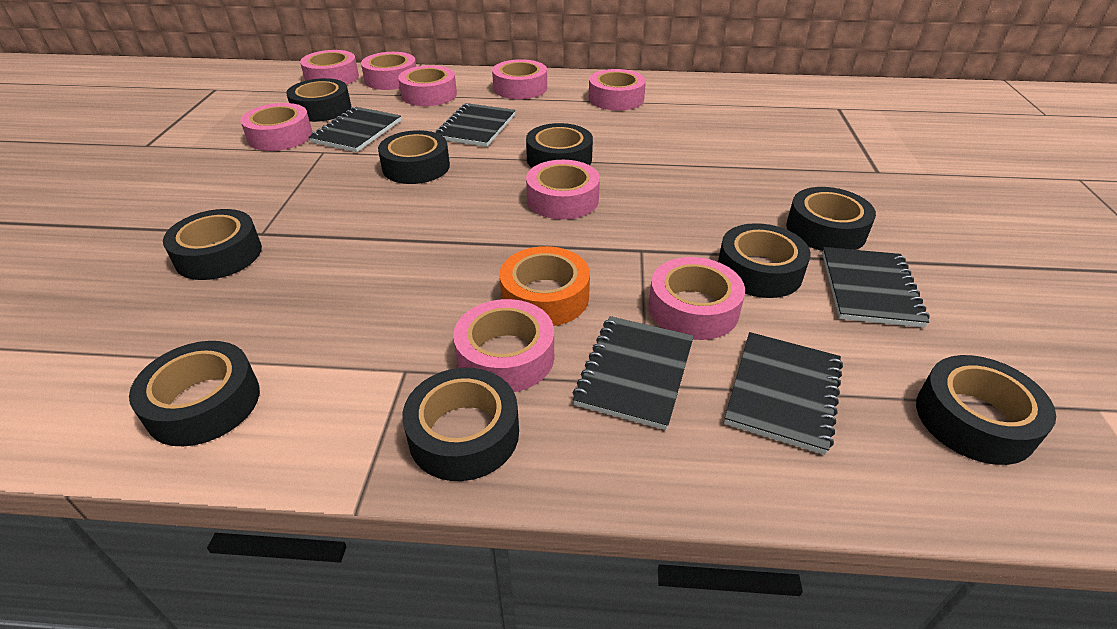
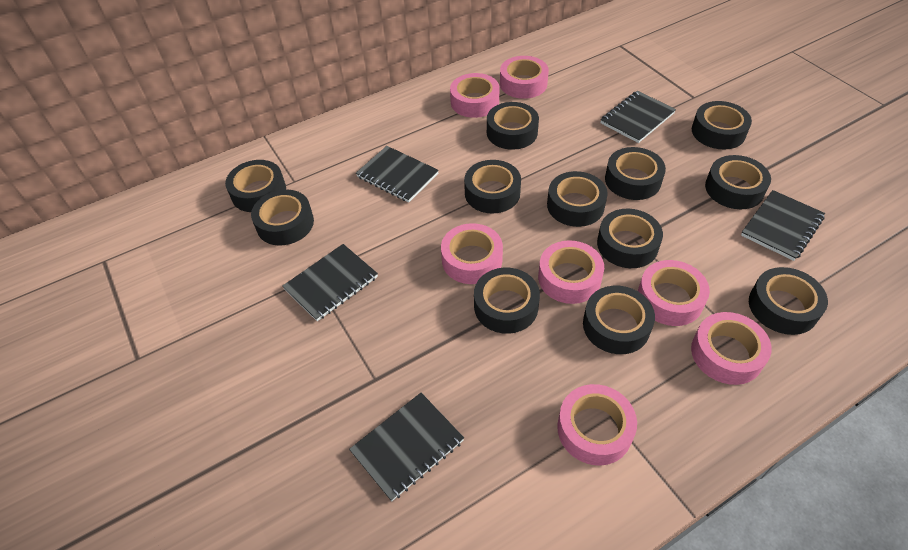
black tape: [129,341,260,446] [163,209,262,280] [286,78,351,122] [378,130,450,184] [402,368,519,481] [526,123,593,168] [718,223,811,298] [786,187,876,251] [916,355,1056,465] = 9 -> [225,160,286,212] [251,189,314,246] [464,160,521,214] [474,268,540,334] [487,102,539,150] [547,171,608,227] [583,286,655,354] [597,209,663,268] [605,147,666,200] [692,101,752,149] [705,155,771,209] [749,267,828,335] = 12
orange tape: [500,246,590,326] = 1 -> none = 0
pink tape: [240,103,312,151] [300,50,359,85] [361,52,416,90] [398,65,457,106] [453,299,554,392] [492,59,547,99] [526,160,600,220] [589,69,646,111] [648,257,745,340] = 9 -> [441,223,503,284] [450,73,500,118] [500,56,549,99] [538,240,604,304] [557,384,637,466] [638,260,710,326] [691,312,772,385] = 7

